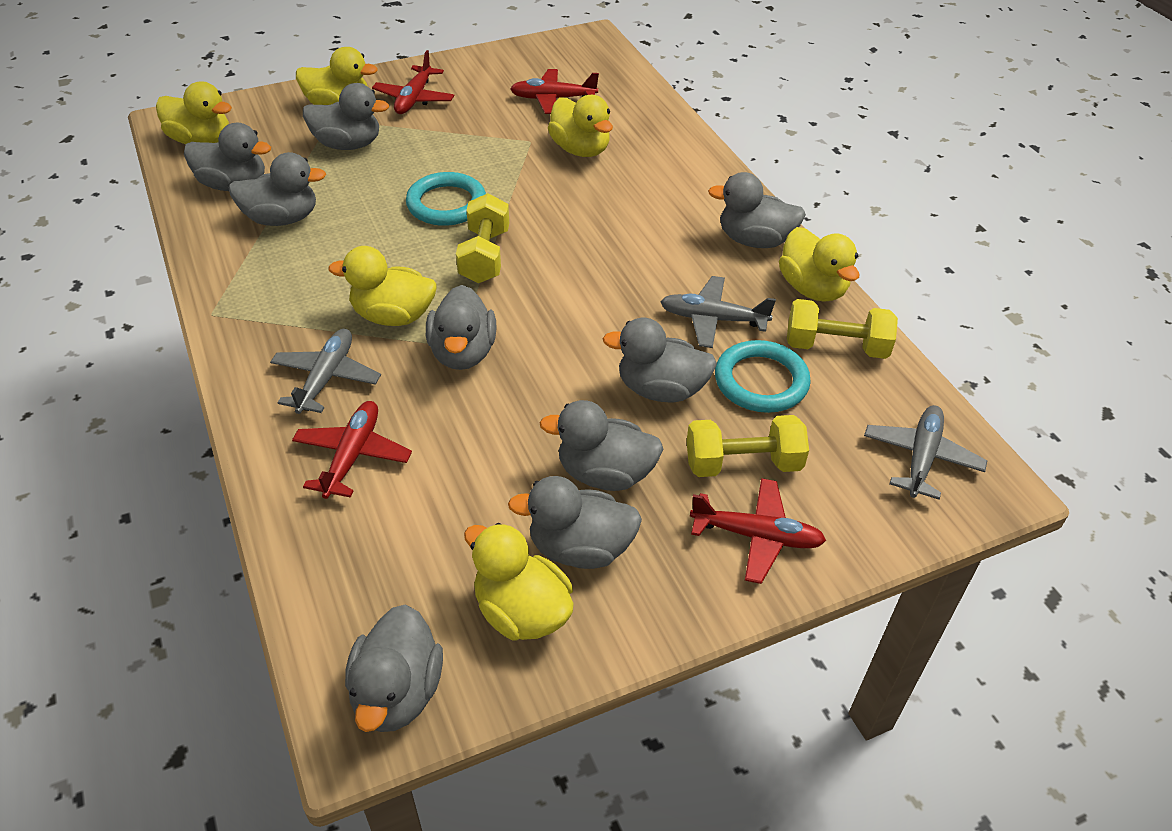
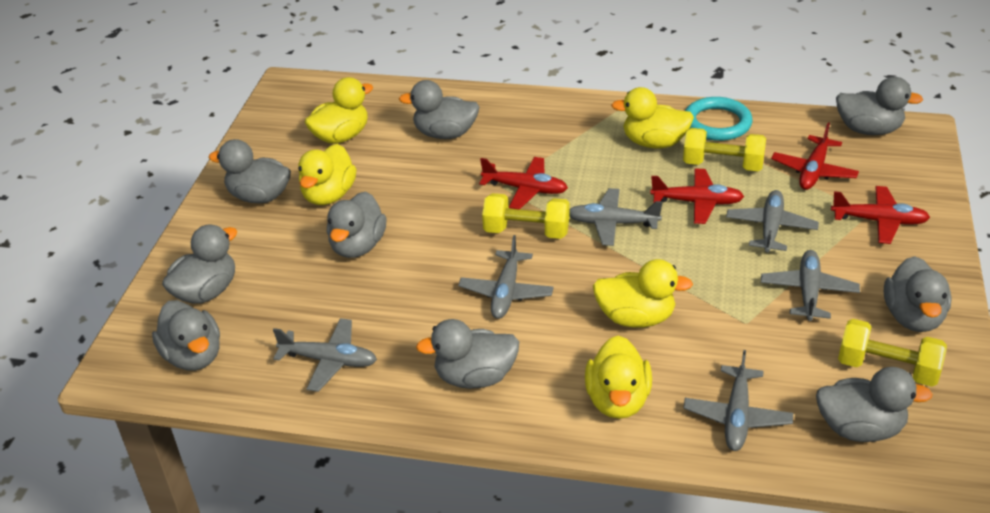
grey plane: [270,329,381,414] [661,276,776,348] [864,405,988,500] = 3 -> [273,318,377,392] [458,235,554,319] [570,188,663,246] [683,350,793,451] [726,190,819,252] [761,250,860,321] = 6
turquoise ring: [406,172,486,226] [715,340,811,413] = 2 -> [685,97,753,141] = 1
yellow duck: [156,81,232,144] [296,47,378,105] [328,246,436,326] [464,523,574,640] [548,95,613,157] [779,227,859,302] = 6 -> [298,144,356,205] [305,77,373,144] [585,335,652,419] [593,259,693,328] [611,87,694,148] = 5

